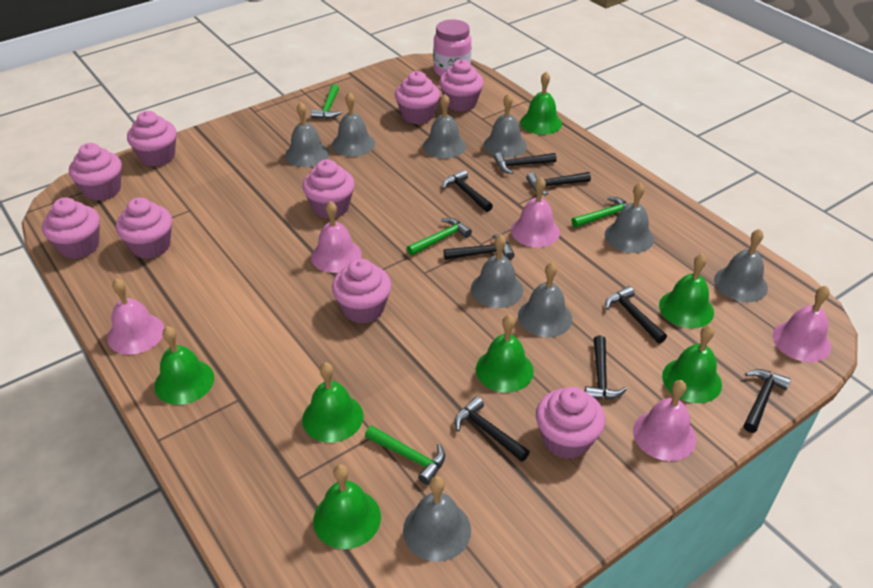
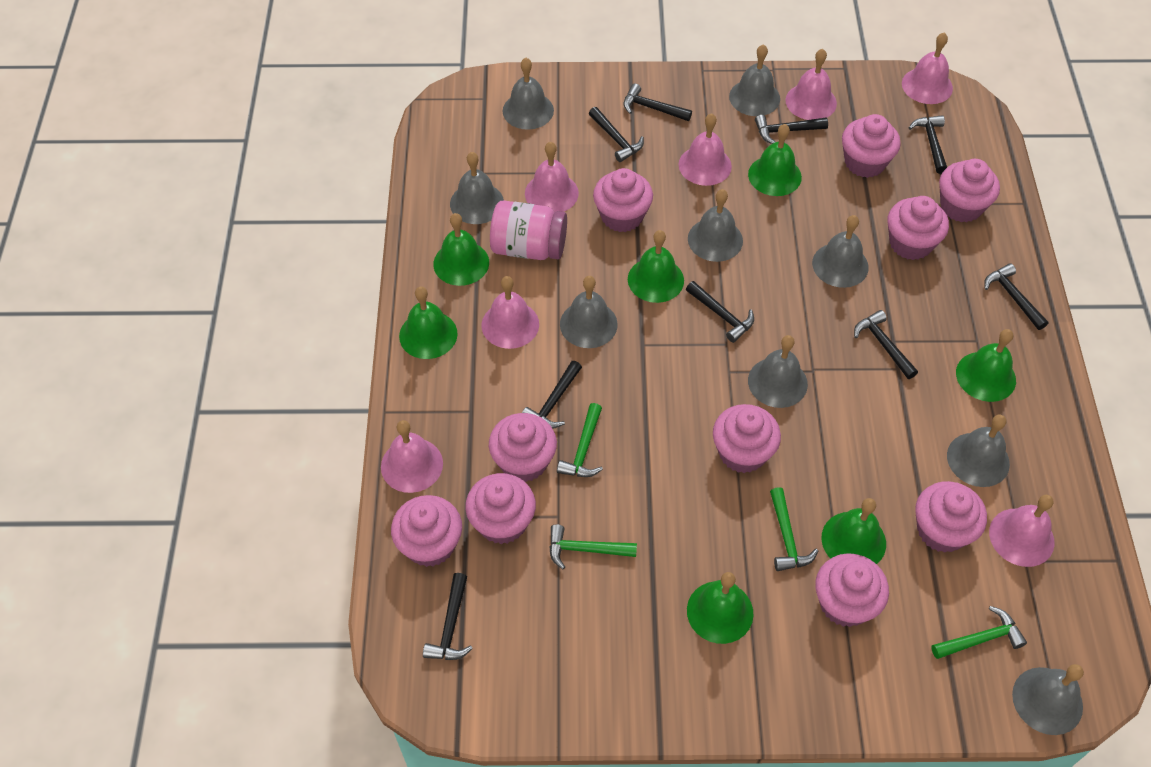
black hammer: [443,170,493,212] [444,234,515,260] [454,397,530,462] [494,152,557,174] [526,172,591,195] [585,335,627,399] [605,286,667,344] [744,369,791,433] = 8 -> [423,573,473,660] [522,361,582,429] [589,107,644,162] [624,84,692,121] [686,281,754,343] [755,115,828,144] [854,310,918,379] [909,115,947,174] [984,263,1048,330] = 9
pink bell: [107,278,164,355] [311,201,362,273] [511,177,560,247] [633,380,696,461] [773,286,831,362] = 5 -> [381,420,443,493] [481,276,539,349] [525,142,579,212] [678,113,732,186] [785,49,837,120] [902,32,953,104] [989,495,1055,567] = 7
pink cupcake: [42,197,100,259] [69,143,122,201] [116,197,172,259] [127,111,177,167] [302,159,355,219] [332,258,391,324] [395,71,440,124] [439,59,484,112] [536,387,605,459] = 9 -> [391,495,462,567] [465,473,536,544] [489,413,557,482] [593,168,653,232] [713,404,781,473] [815,553,889,627] [842,114,901,178] [888,196,949,260] [915,481,987,553] [939,159,1000,223] = 10

